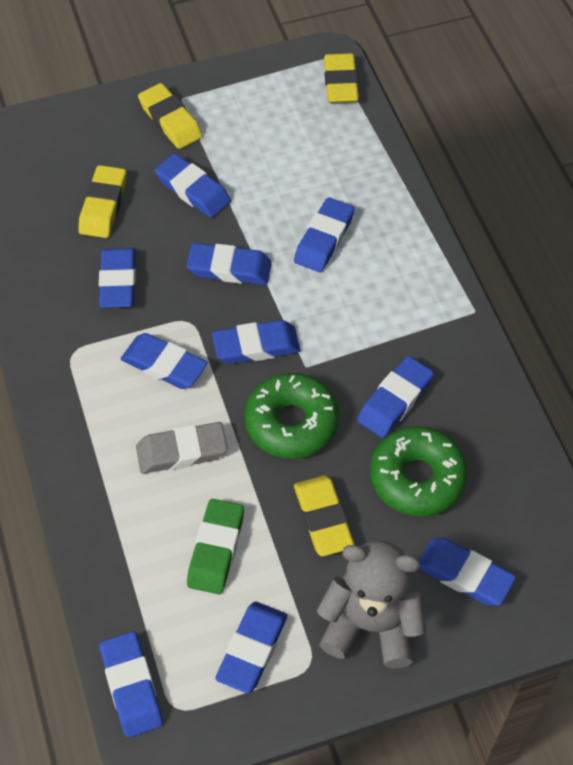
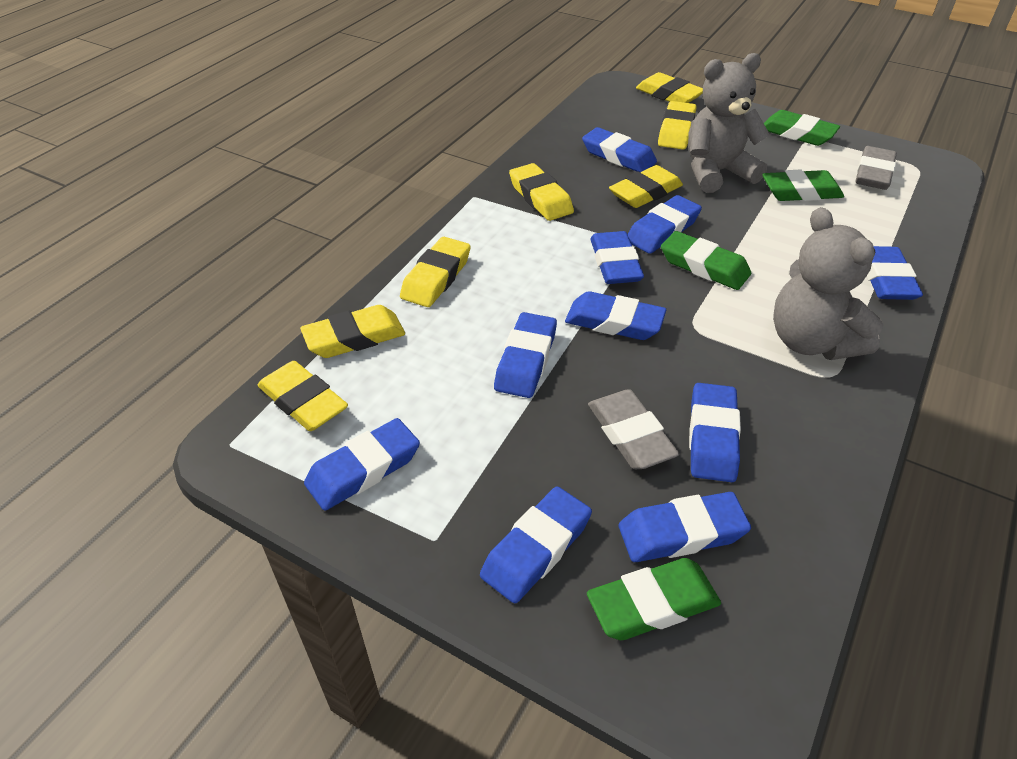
green donut: [244,373,339,459] [370,427,468,516] = 2 -> none = 0
green eraser: [187,499,244,594] = 1 -> [587,558,721,640] [661,231,751,290] [762,170,844,201] [764,110,840,146] = 4
grey eraser: [136,422,227,474] = 1 -> [588,389,679,469] [856,146,897,190] = 2
grey teddy bear: [317,541,426,669] = 1 -> [688,53,770,193] [773,207,884,360] = 2
yellow eraser: [78,165,127,238] [138,83,202,149] [294,476,355,556] [324,53,359,103] = 4 -> [258,361,348,431] [300,305,405,358] [400,237,471,307] [509,163,574,221] [609,165,683,208] [636,72,703,103] [658,101,696,150] = 7

